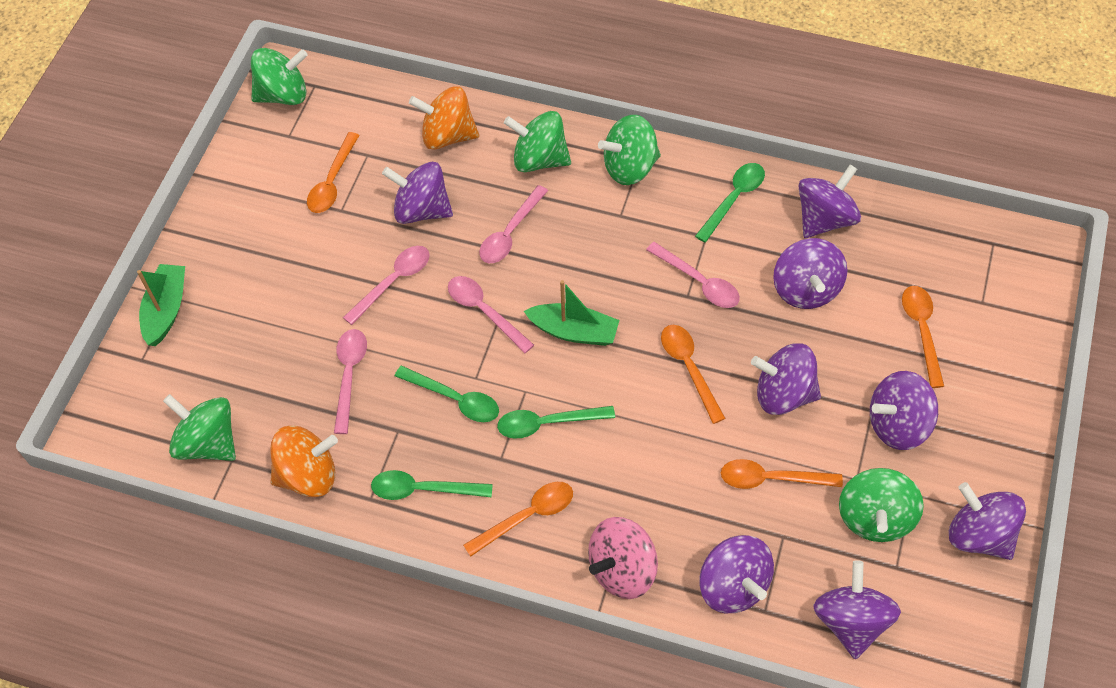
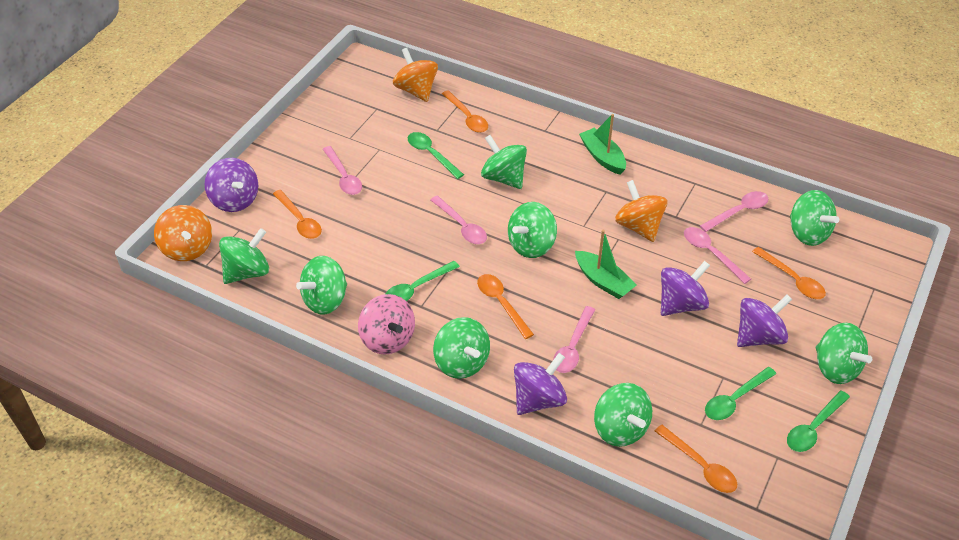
green spinning top: [163,394,236,461] [251,48,308,105] [504,111,571,172] [598,115,661,185] [839,468,924,542] = 5 -> [219,228,269,284] [296,256,347,315] [433,317,490,379] [481,135,527,189] [508,202,557,258] [594,383,652,447] [790,190,839,246] [816,323,872,384] = 8
orange spinning top: [270,425,338,497] [409,86,479,150] = 2 -> [154,205,212,261] [393,48,438,102] [615,180,668,242] = 3
purple spinning top: [382,162,453,224] [699,535,774,613] [751,343,821,415] [773,238,847,309] [798,165,861,238] [813,560,901,659] [870,371,938,450] [949,482,1026,560] = 8 -> [205,158,258,212] [514,353,567,415] [661,261,710,316] [737,294,792,347] = 4

